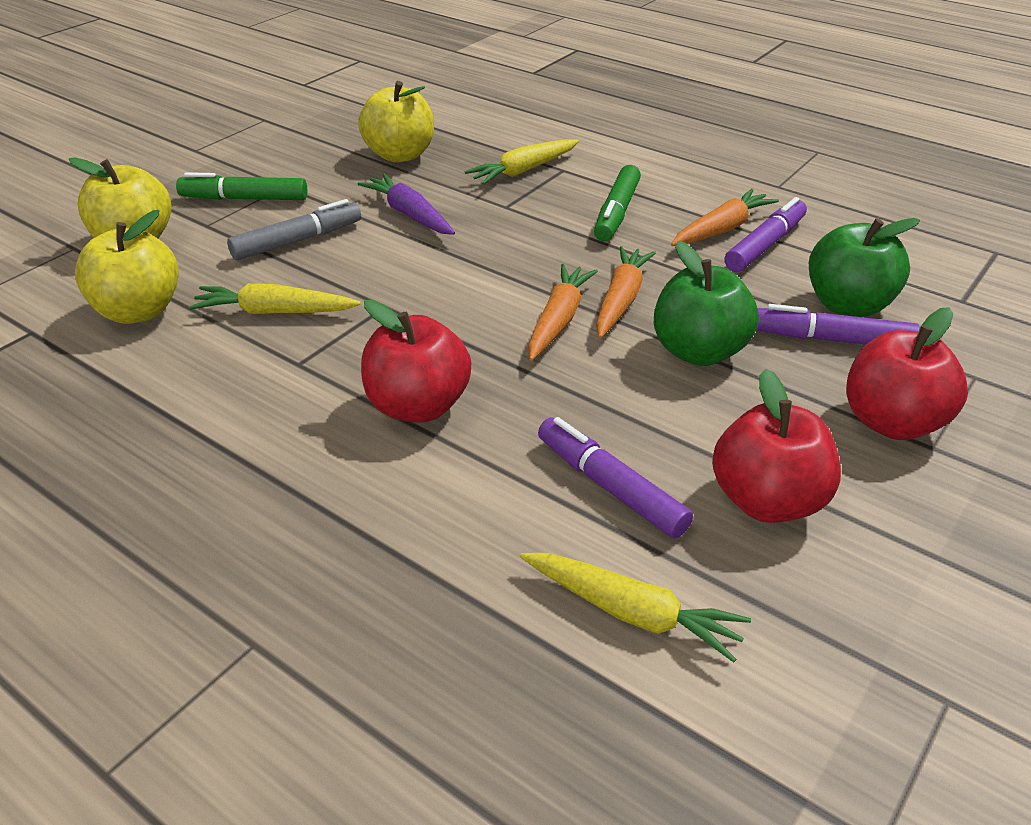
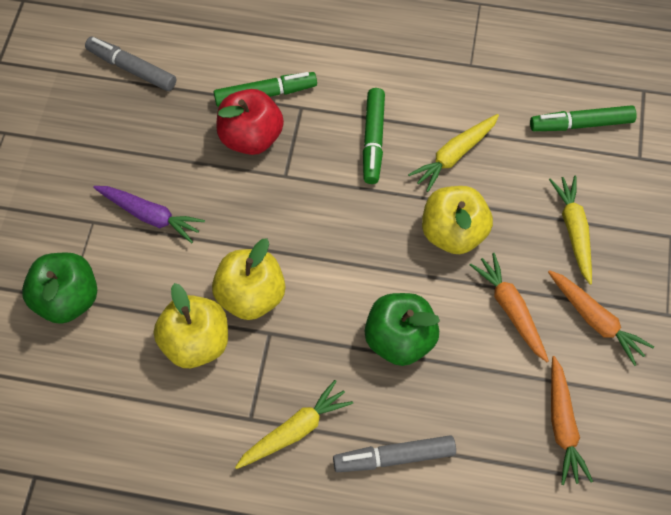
green marker: [176,172,307,200] [594,165,641,241] = 2 -> [214,72,317,107] [363,88,385,184] [530,105,637,131] = 3
grey marker: [227,199,361,260] = 1 -> [85,37,176,91] [333,435,456,472] = 2
purple marker: [538,417,693,538] [724,197,807,272] [757,304,920,345] = 3 -> none = 0
red apple: [361,300,471,423] [712,369,841,523] [846,307,968,440] = 3 -> [216,89,284,155] = 1

